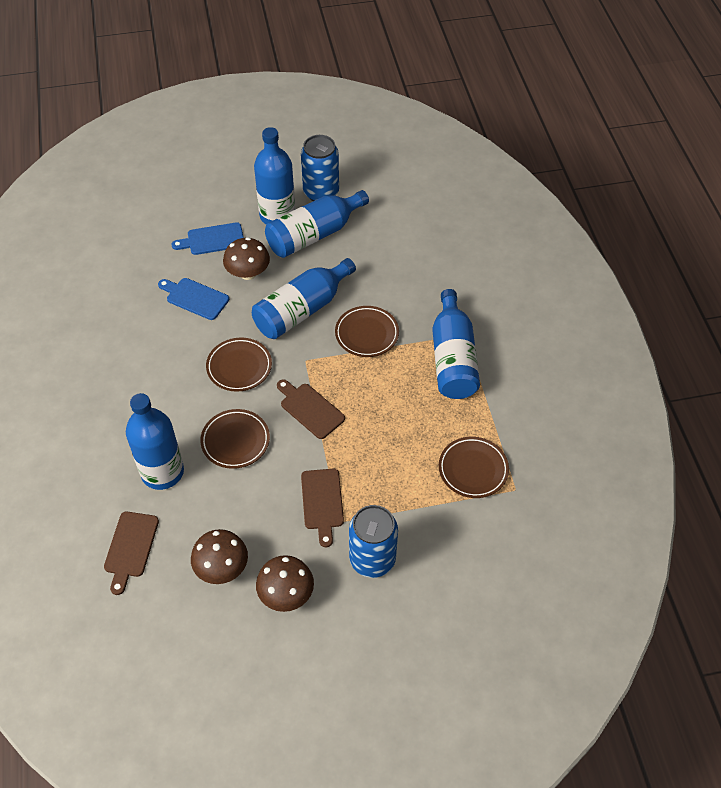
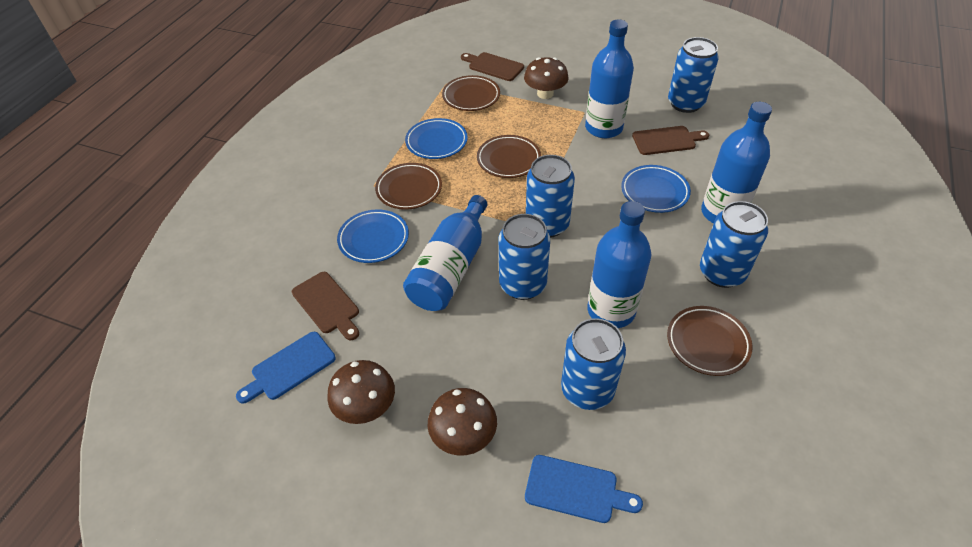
blue bottle: [126,393,184,490] [252,258,356,339] [254,127,295,224] [265,190,369,258] [432,289,480,399] = 5 -> [403,195,487,311] [585,19,634,138] [587,201,651,328] [701,102,772,223] = 4
blue can: [301,135,339,201] [349,505,398,578] = 2 -> [499,214,550,300] [526,155,575,238] [561,318,626,410] [668,37,719,113] [700,201,768,288] = 5
blue plate: none = 0 -> [337,209,409,263] [405,118,468,159] [621,165,691,213] = 3

